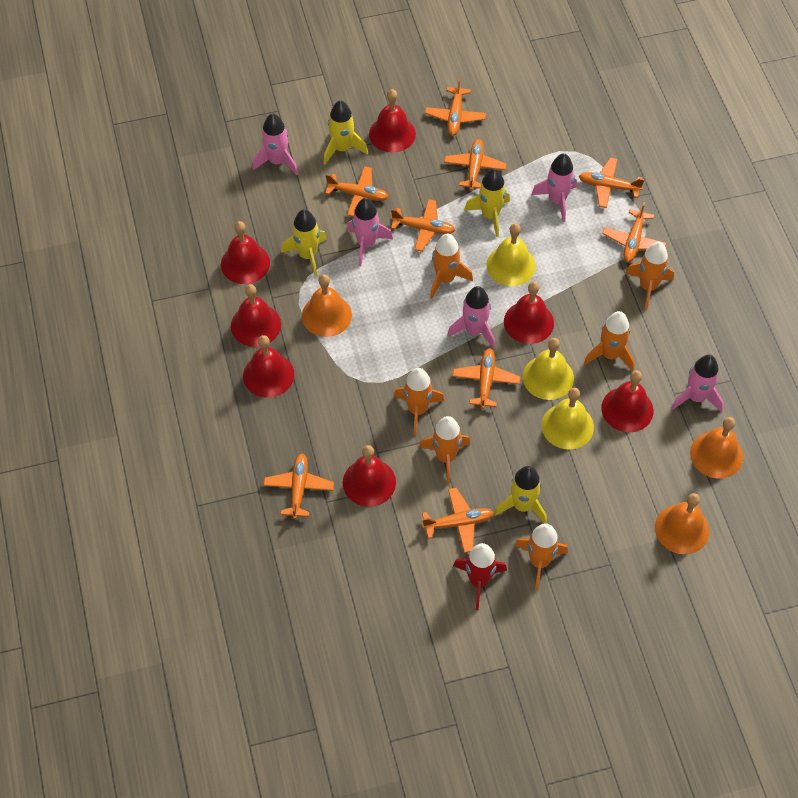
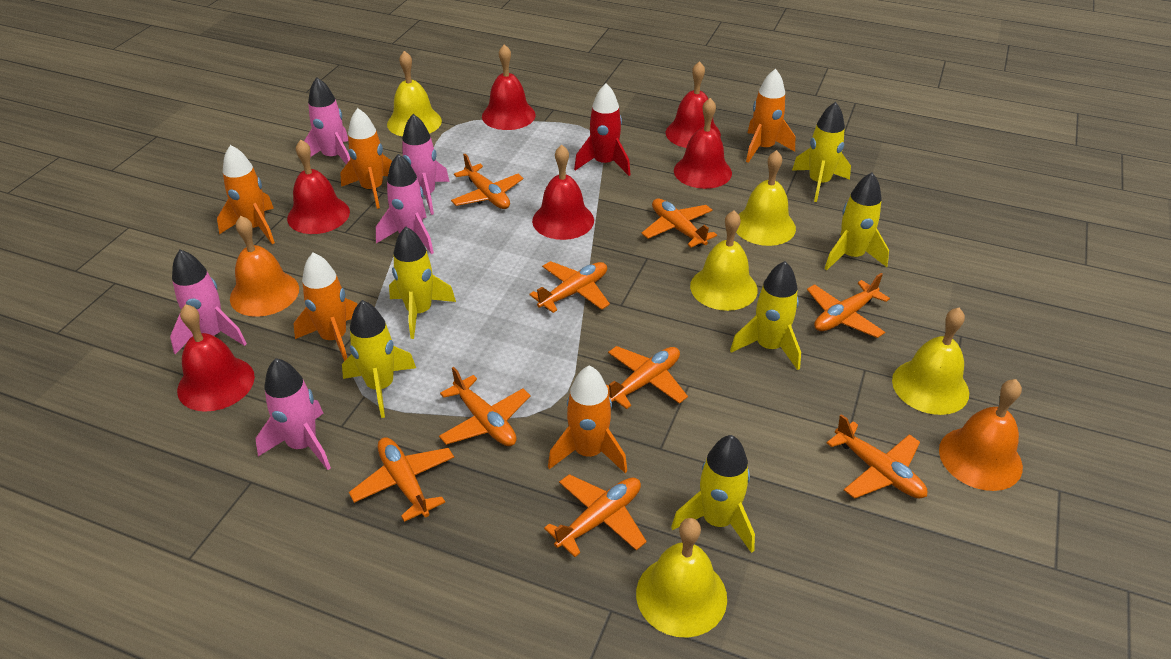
orange bell: [302,274,352,337] [655,493,709,554] [690,417,743,479] = 3 -> [230,216,299,317] [939,379,1023,491] = 2
orange rocket: [394,368,444,436] [419,416,471,484] [430,233,473,299] [515,523,568,590] [584,311,635,371] [625,242,674,310] = 6 -> [217,145,275,244] [294,252,358,361] [340,108,392,209] [548,366,627,473] [746,69,795,163] = 5
red bell: [221,221,270,284] [231,284,281,347] [243,335,294,398] [343,445,396,507] [369,89,416,153] [504,281,554,344] [601,370,654,432] = 7 -> [177,304,255,412] [287,140,350,234] [482,44,536,130] [532,145,594,240] [666,61,721,148] [674,98,732,189] = 6
yellow bell: [486,223,536,286] [523,338,574,400] [542,388,594,449] = 3 -> [387,51,442,137] [636,518,727,638] [690,210,758,311] [736,150,796,246] [892,308,969,415] = 5
yellow rocket: [281,209,327,277] [324,100,368,164] [464,169,510,237] [494,466,547,524] = 4 -> [342,300,416,418] [389,227,456,339] [671,435,755,553] [730,261,801,370] [792,102,851,202] [825,172,889,270] = 6

